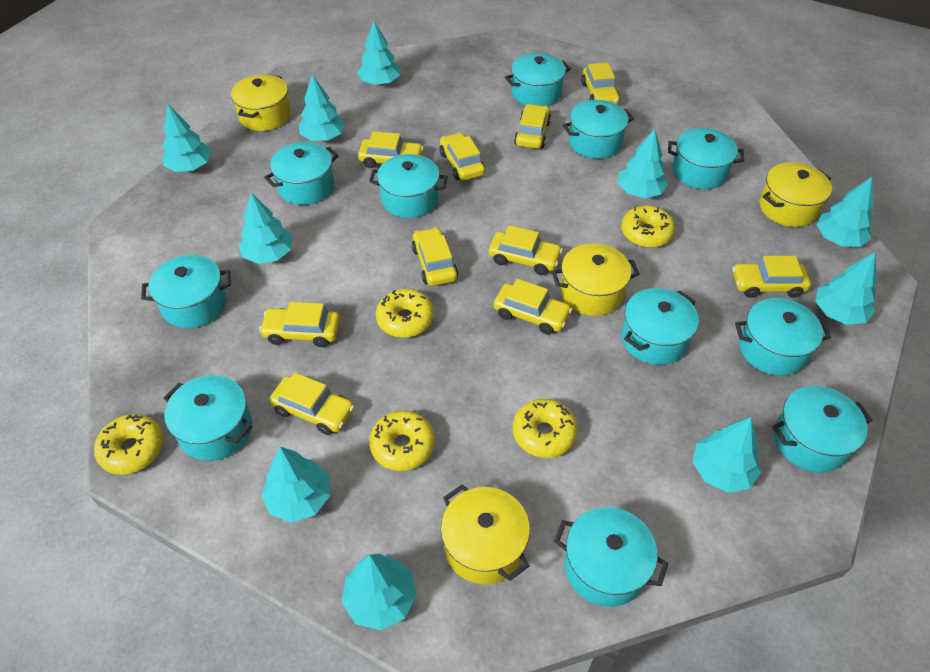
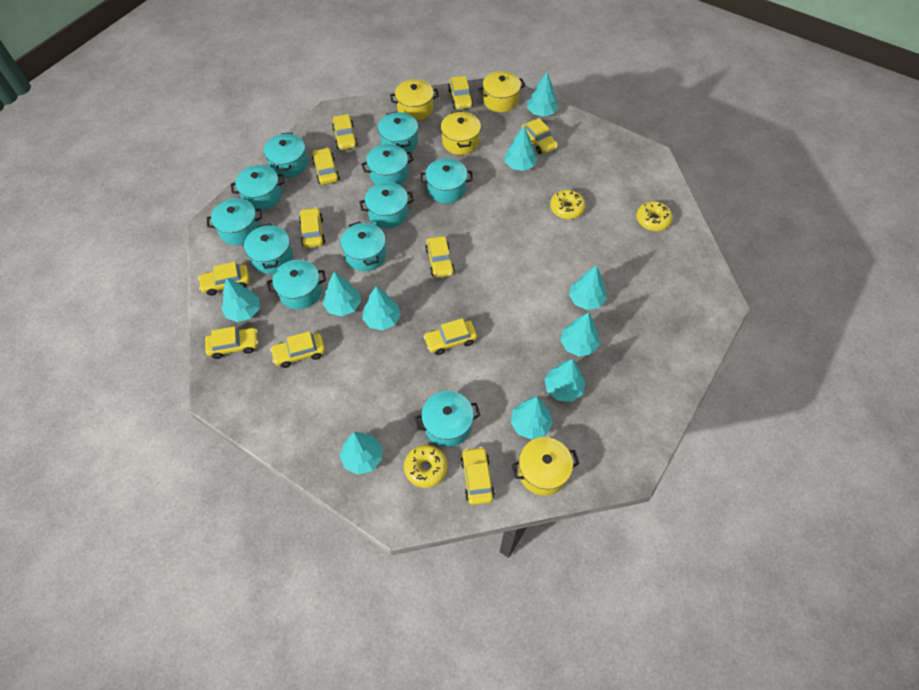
yellow car: [259,302,340,347] [269,373,355,435] [358,131,424,168] [412,227,458,286] [440,133,485,181] [489,225,563,275] [493,279,572,335] [514,104,551,149] [581,62,620,104] [733,256,811,298] = 10 -> [198,262,250,296] [205,326,258,359] [270,331,325,368] [299,207,325,248] [312,148,340,185] [332,114,358,150] [423,318,477,355] [425,236,455,278] [448,76,473,110] [461,447,495,505] [521,118,558,154] = 11
yellow donut: [94,414,164,475] [369,411,435,471] [376,289,434,338] [513,399,578,458] [621,206,675,248] = 5 -> [404,445,448,488] [550,190,586,219] [636,201,673,231] = 3

